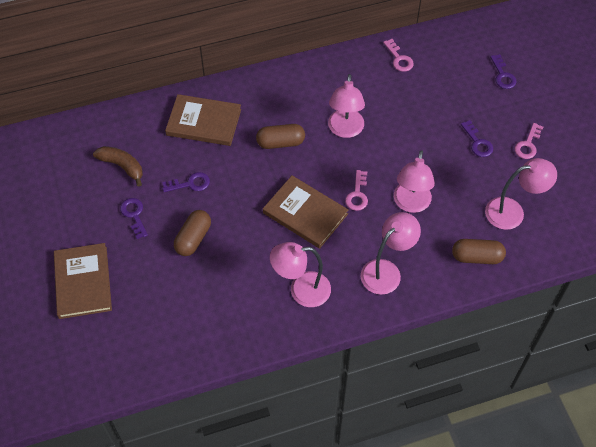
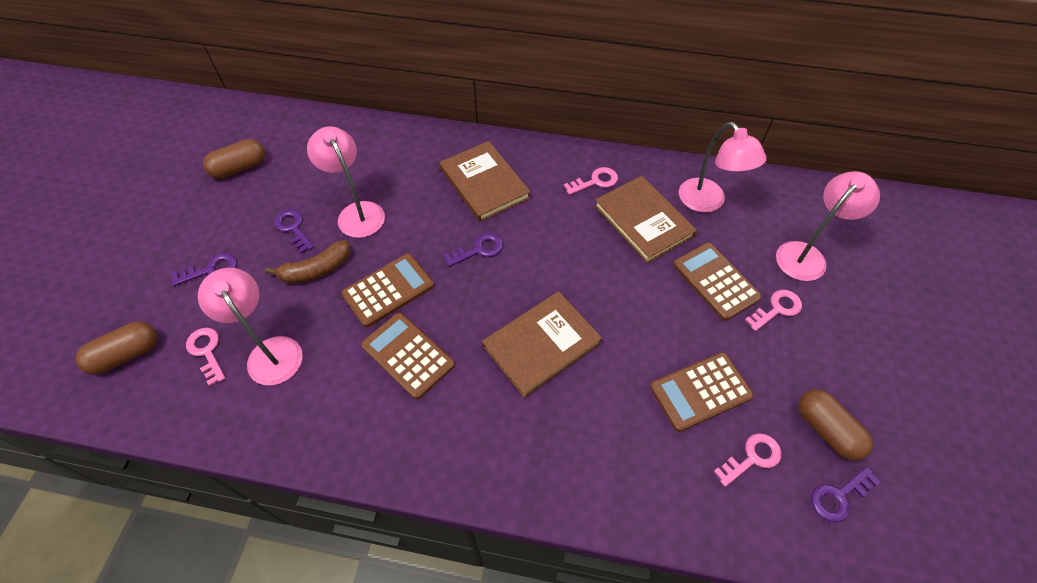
brown calculator: none = 0 -> [341,253,434,327] [361,313,455,399] [650,352,754,432] [673,243,762,321] = 4
pink key: [345,170,368,211] [383,39,414,72] [514,123,543,159] = 3 -> [186,328,225,386] [564,167,618,195] [714,433,781,487] [745,290,802,331] = 4
pink lamp: [270,242,331,307] [328,74,365,138] [361,212,421,295] [394,150,435,213] [485,158,557,230] = 5 -> [198,268,303,385] [307,126,385,238] [679,122,767,213] [776,171,880,281] = 4

